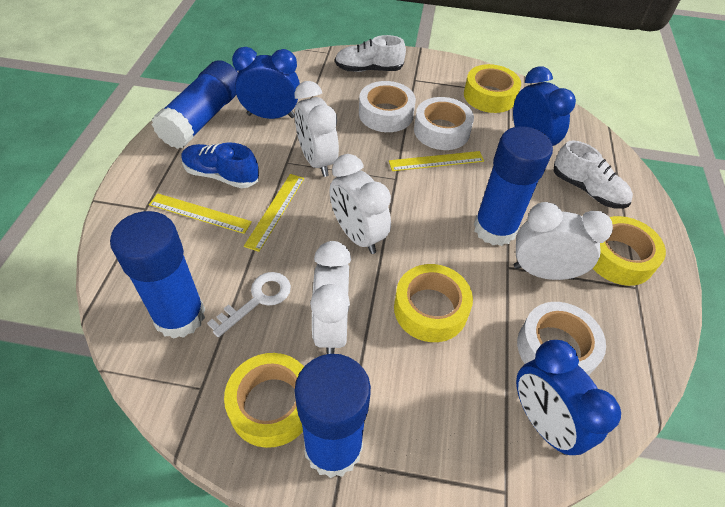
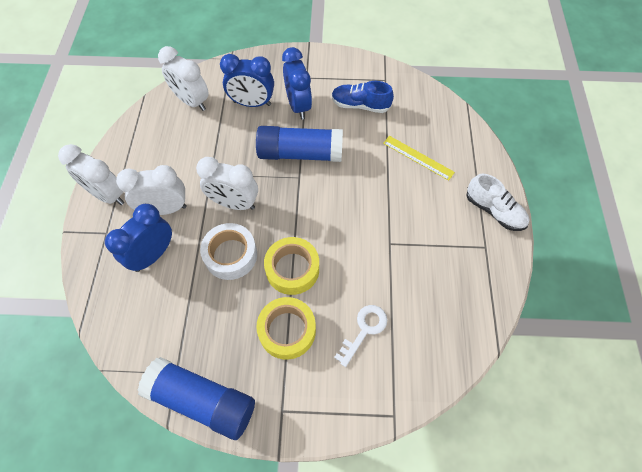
blue glue stick: [110,211,205,339] [151,60,238,149] [294,354,371,478] [474,126,553,246] = 4 -> [138,357,255,440] [256,126,343,162] = 2
white shoe: [335,35,406,72] [554,140,633,209] = 2 -> [466,174,529,231] = 1
white tape: [359,81,416,132] [414,97,474,150] [517,302,606,376] = 3 -> [200,223,257,280] = 1
yellow ruler: [149,193,252,234] [244,174,304,252] [389,151,484,171] = 3 -> [383,136,455,181] = 1
yellow tape: [224,353,304,448] [394,264,473,342] [464,64,521,113] [593,216,666,286] = 4 -> [256,297,316,360] [264,237,319,295] = 2

